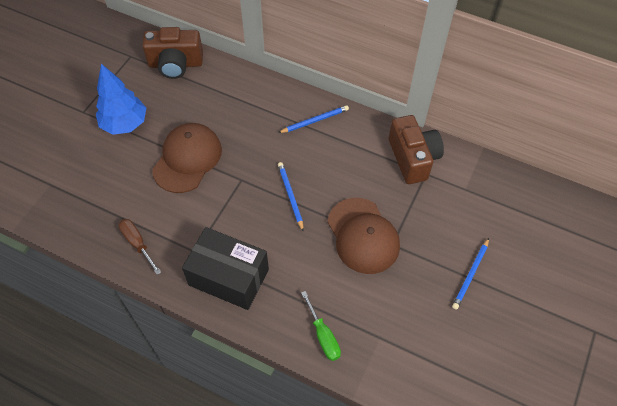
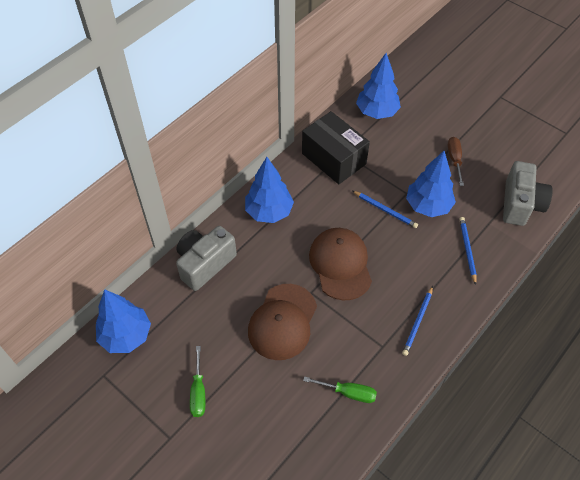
blue tree: [96,64,146,135] = 1 -> [96,289,151,353] [245,157,294,223] [356,53,401,119] [406,151,456,217] = 4
brown camera: [142,27,203,79] [389,115,444,184] = 2 -> none = 0
green screwdriver: [301,291,341,361] = 1 -> [190,346,205,417] [303,376,377,403] = 2
grey camera: none = 0 -> [176,226,237,291] [503,161,553,226] = 2

